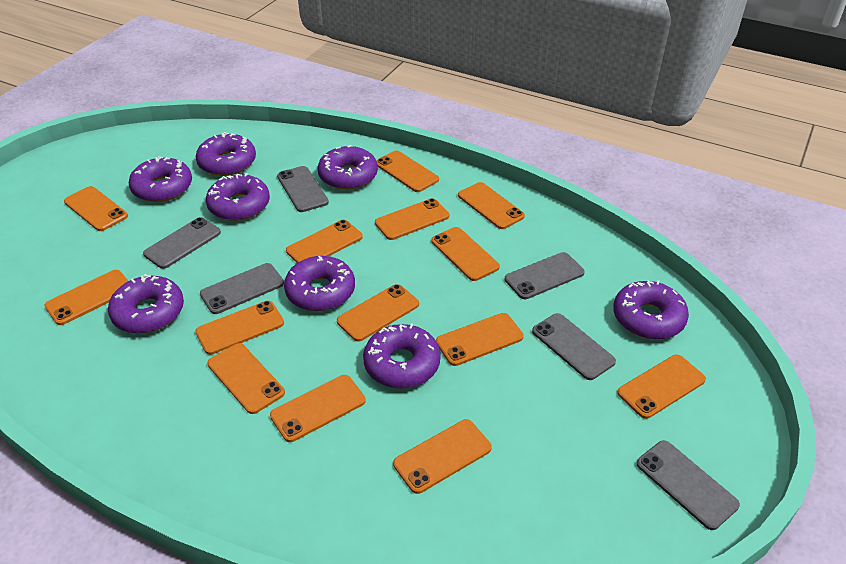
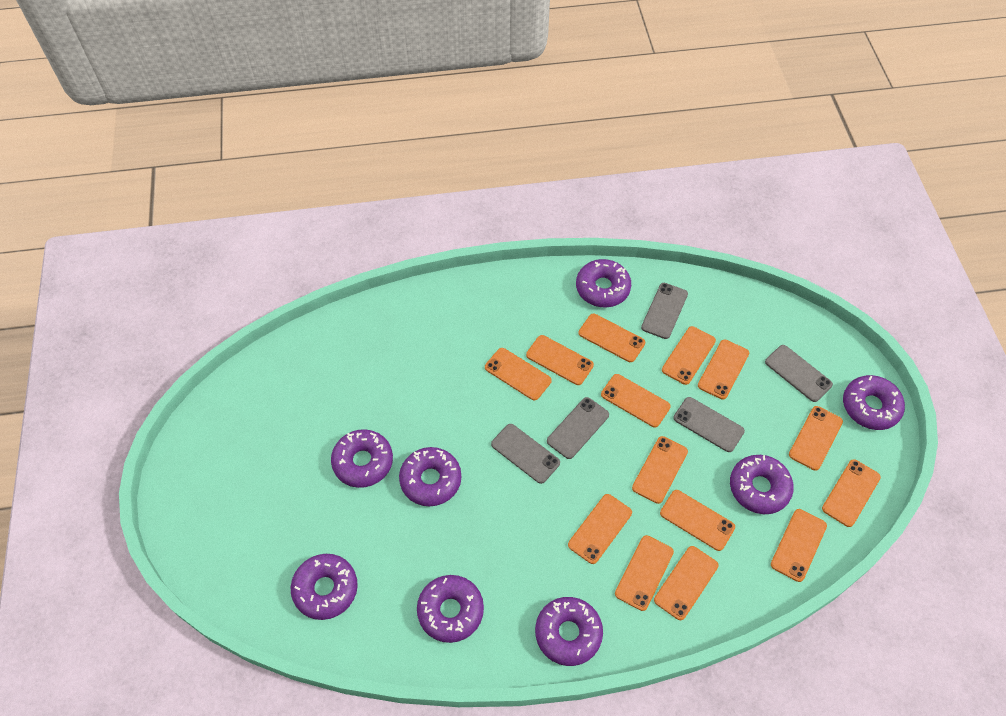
grey phone: [143,217,221,269] [200,263,284,314] [277,166,329,212] [505,252,585,299] [532,313,616,380] [637,440,740,530] = 6 -> [491,424,560,484] [547,397,609,459] [641,283,688,339] [673,397,745,452] [765,345,833,402] = 5

